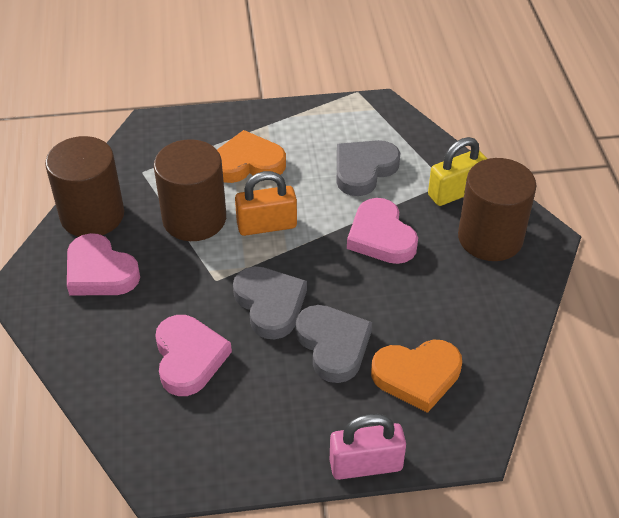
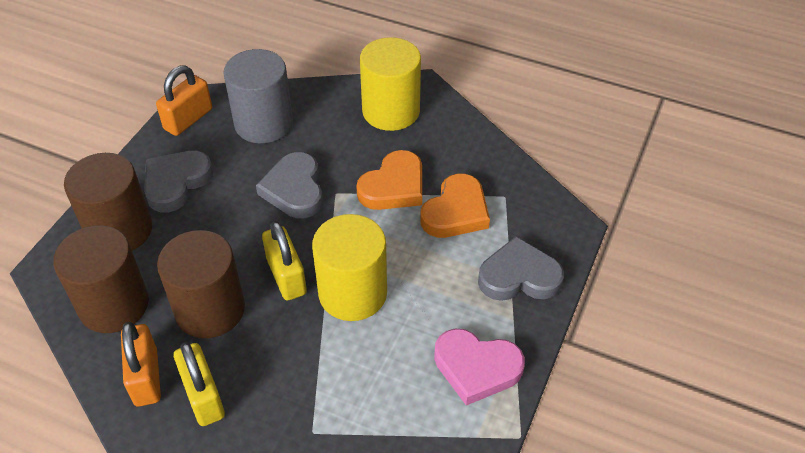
grey cylinder: none = 0 -> [223,49,293,143] = 1
orange padlock: [235,171,297,236] = 1 -> [121,322,161,407] [156,65,212,136] = 2
pink heart: [67,233,140,295] [155,315,232,396] [347,198,418,264] = 3 -> [434,329,525,406] = 1
pink padlock: [330,414,406,480] = 1 -> none = 0
yellow cylinder: none = 0 -> [312,214,387,321] [360,37,421,131] = 2
yellow padlock: [428,137,487,206] = 1 -> [174,342,225,426] [262,221,307,301] = 2

